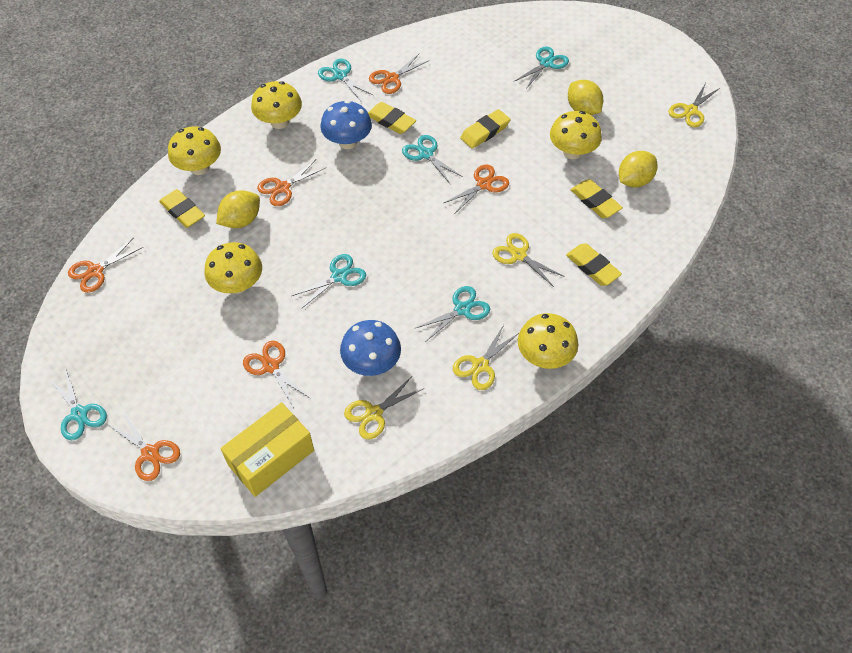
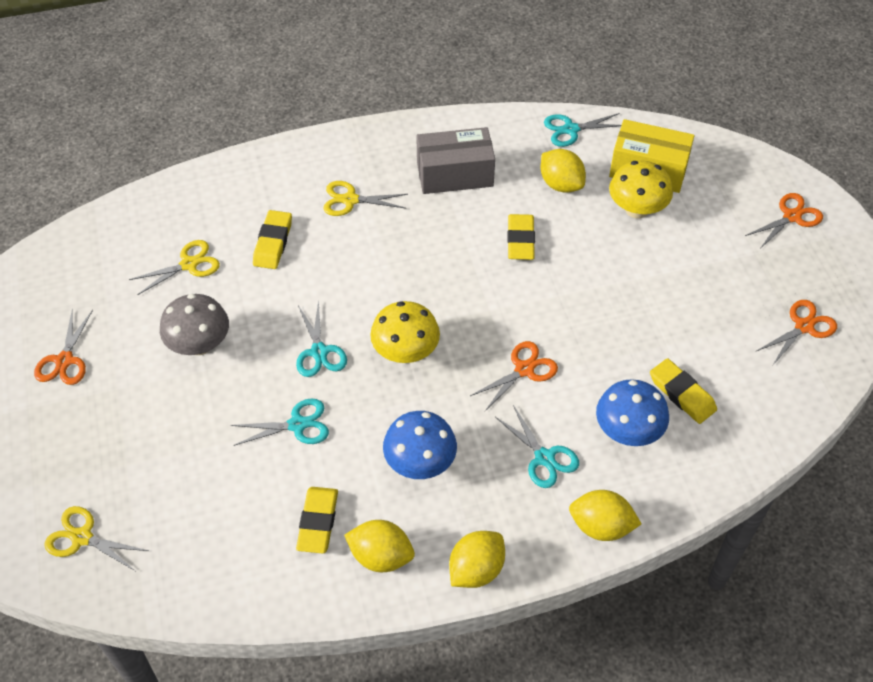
grey box: none = 0 -> [416,127,495,194] = 1
grey mushroom: none = 0 -> [160,294,229,355] = 1
orange scissors: [68,237,143,293] [107,412,180,481] [243,341,310,408] [257,159,325,206] [369,54,428,94] [444,164,509,213] = 6 -> [34,310,93,385] [470,341,558,411] [745,193,823,250] [757,300,837,366] = 4
turquoise scissors: [48,368,107,440] [292,254,366,308] [318,59,374,101] [402,135,463,184] [414,286,490,341] [515,46,569,89] = 6 -> [231,399,329,446] [296,300,347,377] [495,405,579,488] [544,113,622,147] = 4
yellow eraser: [159,189,205,228] [368,102,416,134] [460,109,511,149] [566,243,622,286] [571,179,623,218] = 5 -> [253,210,292,269] [296,487,338,554] [507,214,535,260] [650,358,717,424] = 4
yellow lemon: [216,190,260,228] [568,80,603,115] [619,151,657,187] = 3 -> [344,520,415,572] [449,531,505,588] [541,149,586,193] [569,490,642,541] = 4
yellow mushroom: [168,126,221,175] [205,242,262,294] [251,81,302,129] [518,313,578,369] [550,111,602,159] = 5 -> [370,301,440,363] [609,160,673,219] = 2
yellow scissors: [344,375,425,439] [453,325,519,390] [492,233,565,287] [668,83,720,127] = 4 -> [44,506,149,571] [129,240,220,295] [323,181,408,216] = 3

